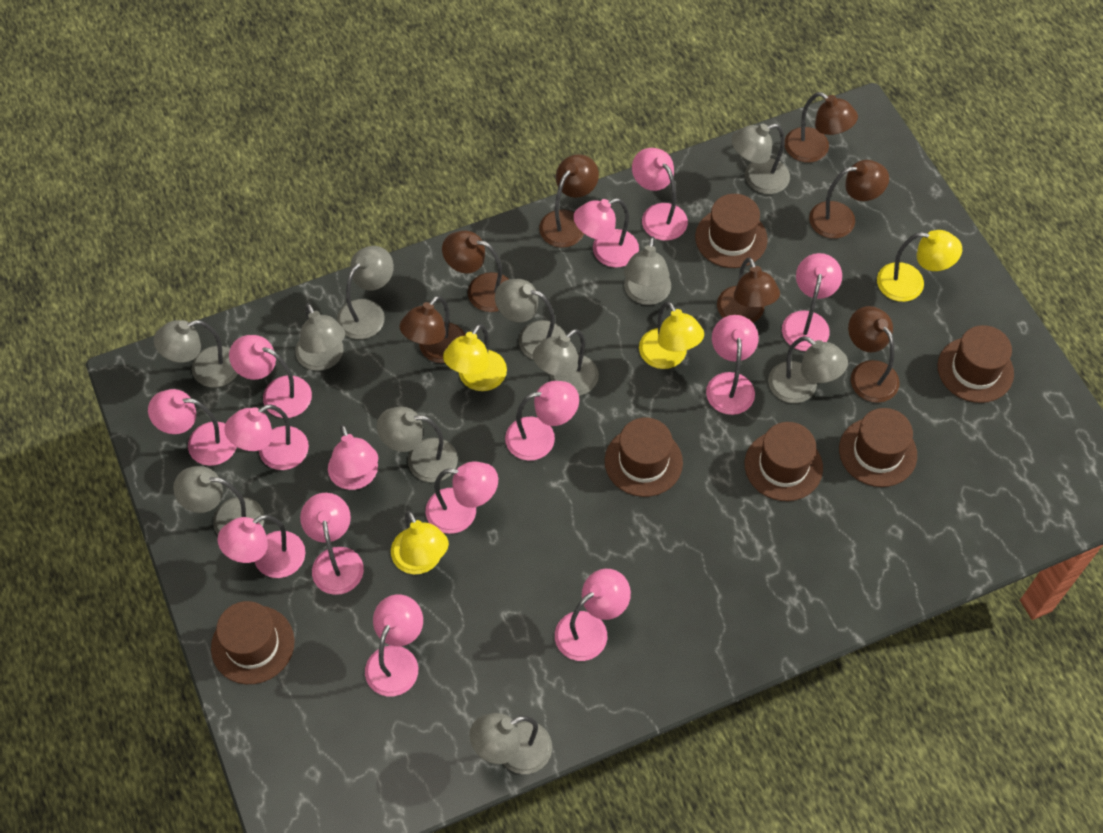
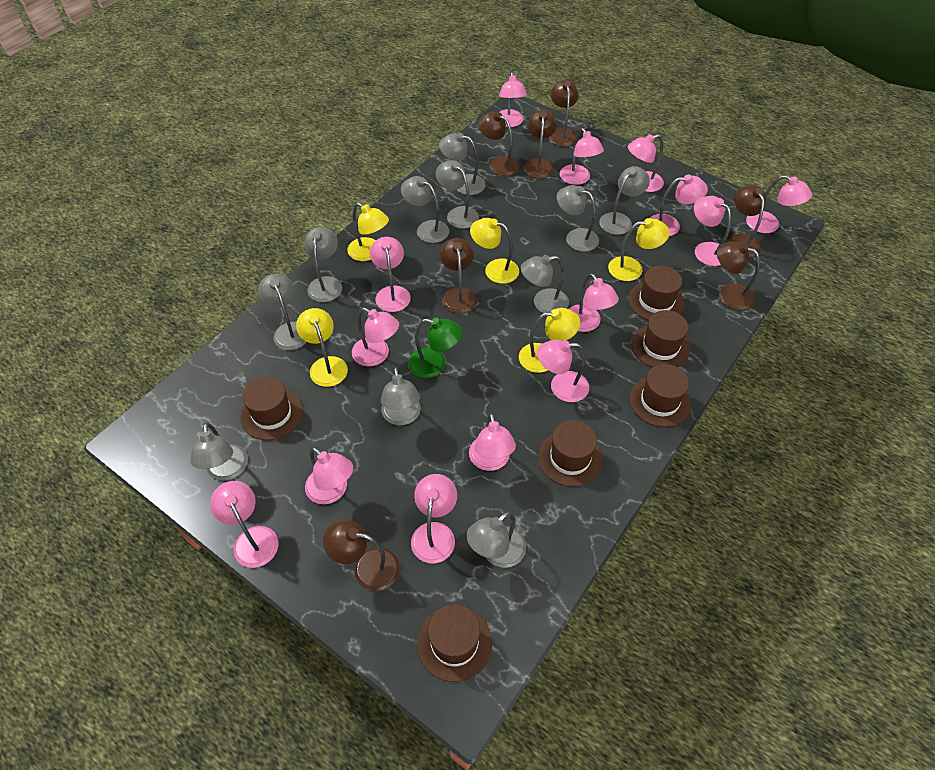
green lamp: none = 0 -> [408,318,462,378] = 1
yellow lamp: [391,511,449,574] [443,324,507,391] [639,301,704,369] [877,230,962,302] = 4 -> [296,308,348,387] [347,203,389,261] [470,218,519,284] [519,308,580,373] [608,218,670,281] = 5

